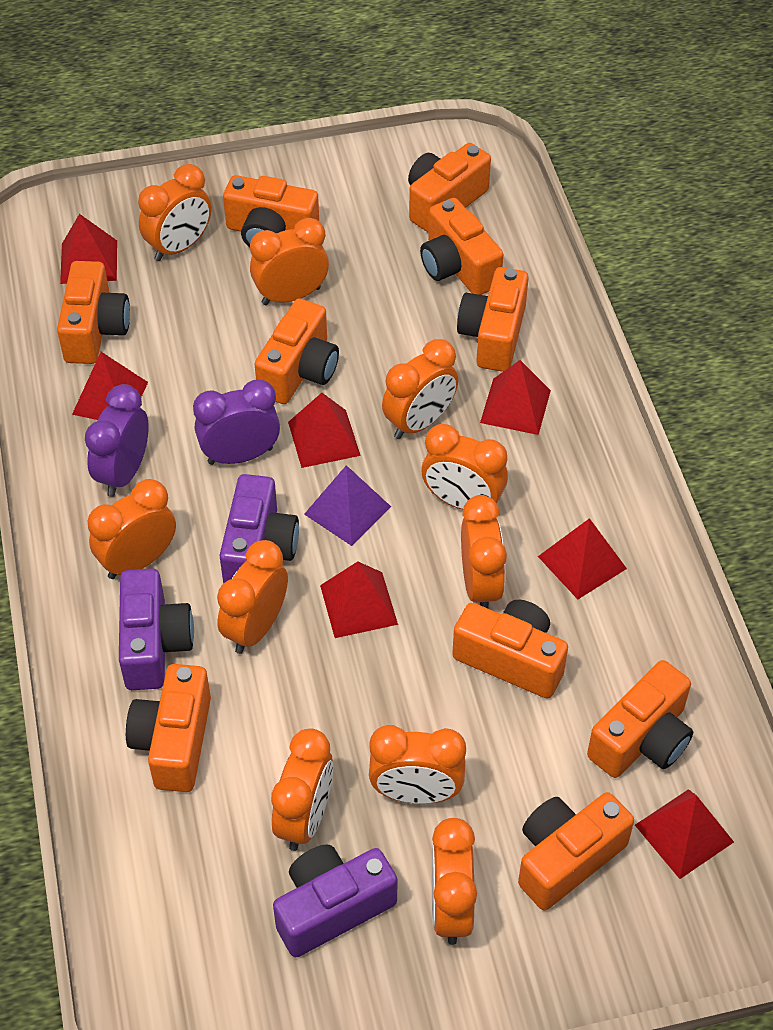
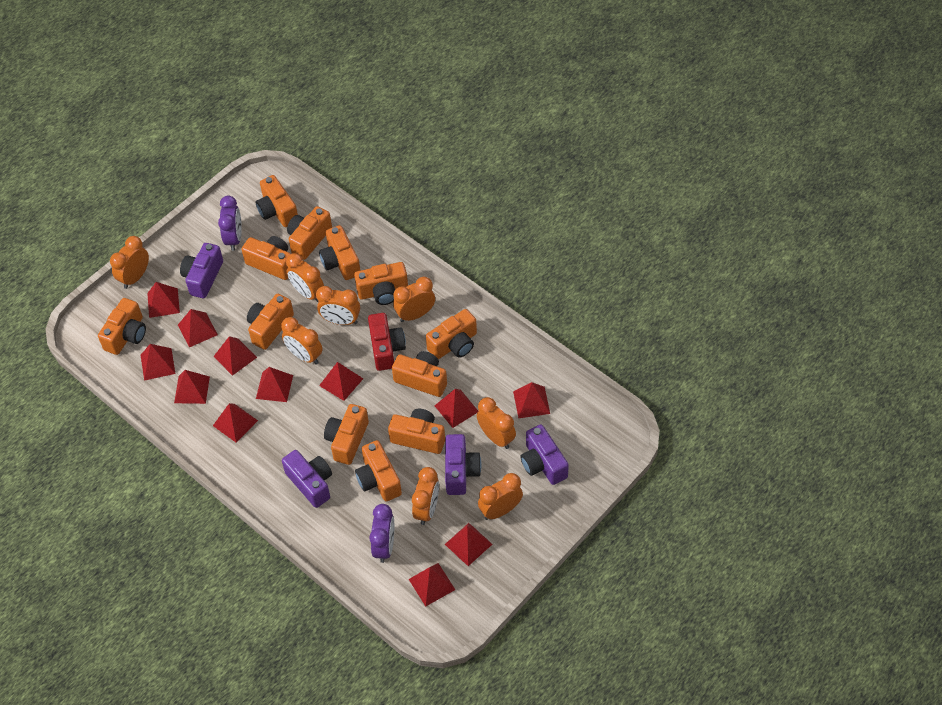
orange camera: [57,261,130,364] [126,664,211,792] [223,175,319,247] [255,299,339,404] [408,143,491,233] [420,198,503,295] [452,600,568,699] [457,267,528,372] [518,792,634,911] [587,660,693,778] = 10 -> [98,298,146,355] [241,236,291,280] [247,294,294,350] [255,175,298,227] [287,206,332,260] [319,225,360,280] [324,404,369,465] [354,262,408,305] [355,440,402,501] [388,409,445,454] [392,351,447,397] [426,309,477,359] = 12
orange clock: [88,479,176,579] [138,164,211,261] [217,540,288,654] [250,218,329,305] [271,729,333,851] [369,725,466,804] [382,339,458,439] [422,424,508,510] [432,818,477,945] [461,495,507,608] = 10 -> [110,236,149,289] [281,317,323,364] [286,253,324,302] [316,286,360,325] [393,277,435,322] [412,467,439,525] [477,397,516,449] [478,473,523,520] = 8
purple camera: [119,568,194,690] [220,474,299,584] [273,844,397,957] = 3 -> [180,243,223,298] [282,450,332,508] [445,434,481,495] [520,424,569,485] = 4
purple pyramid: [304,465,391,546] = 1 -> none = 0
red camera: none = 0 -> [368,313,406,371] = 1
red pyramid: [60,214,117,284] [72,352,148,420] [288,393,361,468] [320,561,398,638] [480,360,551,435] [538,518,627,599] [635,789,734,879] = 7 -> [141,344,176,381] [147,282,180,318] [174,370,210,404] [178,309,218,347] [213,336,257,376] [213,403,258,443] [256,367,293,402] [319,362,363,401] [409,563,455,606] [435,389,478,428] [445,523,492,566] [513,382,550,418] = 12

